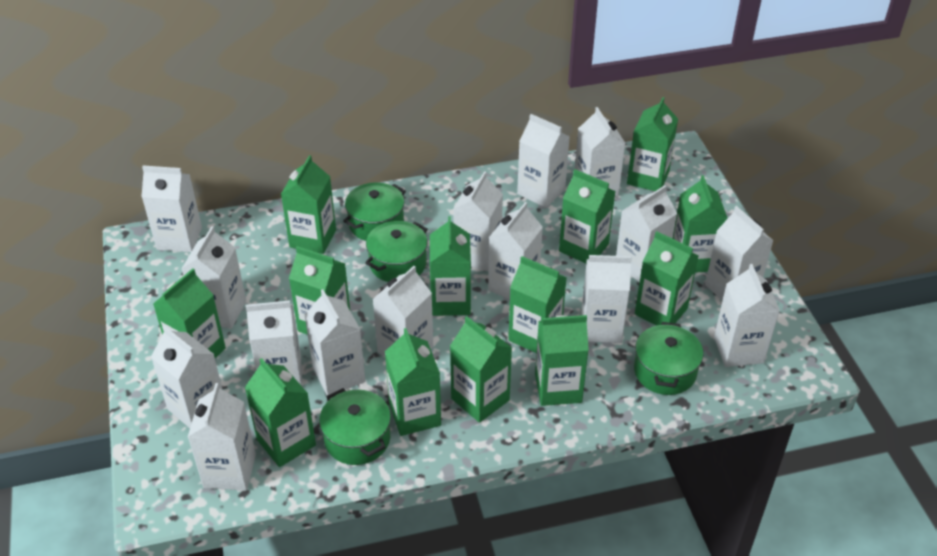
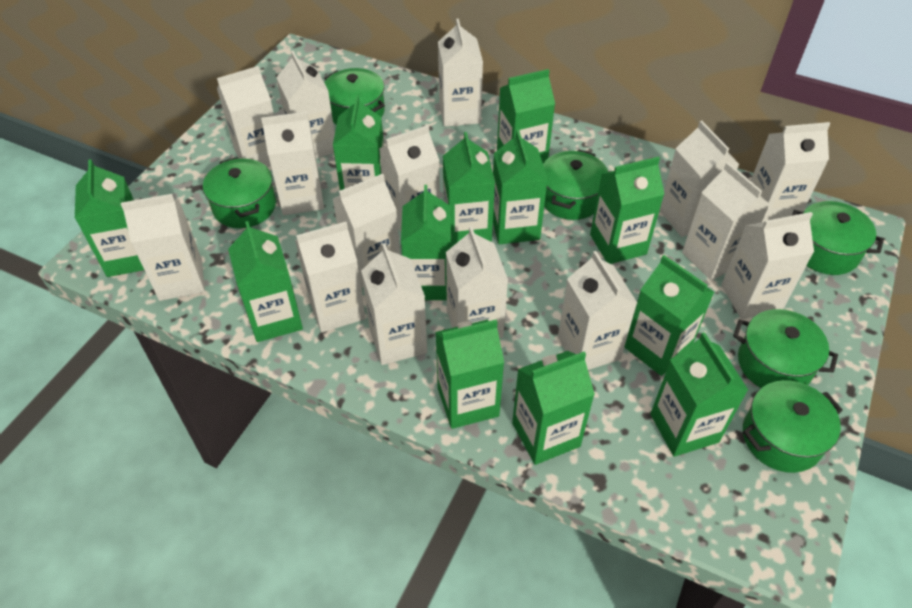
green carton: [153,268,226,358] [245,358,316,467] [281,155,336,254] [289,246,350,335] [385,328,441,436] [430,216,471,316] [450,316,512,423] [508,256,567,353] [535,315,589,406] [559,169,616,263] [627,97,678,191] [635,231,699,326] [673,175,727,273] = 13 -> [75,159,144,277] [228,221,303,342] [333,95,384,190] [401,185,451,300] [435,319,504,429] [443,132,495,247] [493,129,548,244] [497,69,555,164] [512,351,595,465] [590,156,664,264] [624,255,714,376] [650,332,748,457] = 12
green pot: [319,388,391,465] [343,182,406,241] [365,221,428,282] [634,322,703,395] = 4 -> [203,157,276,228] [324,68,385,125] [543,149,608,220] [733,309,838,388] [743,380,843,473] [792,201,884,275] = 6

